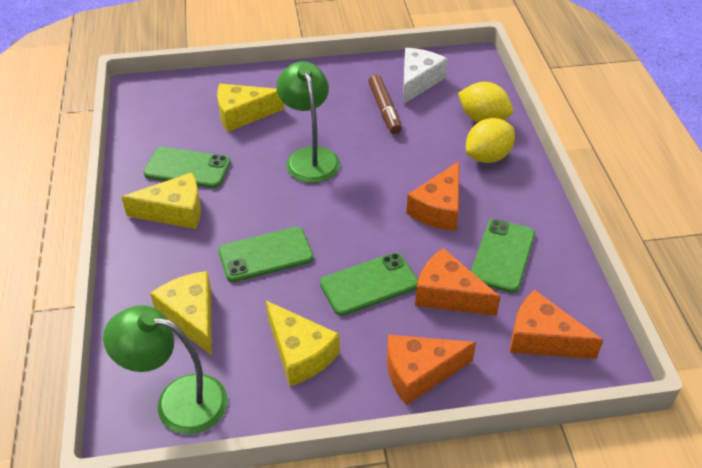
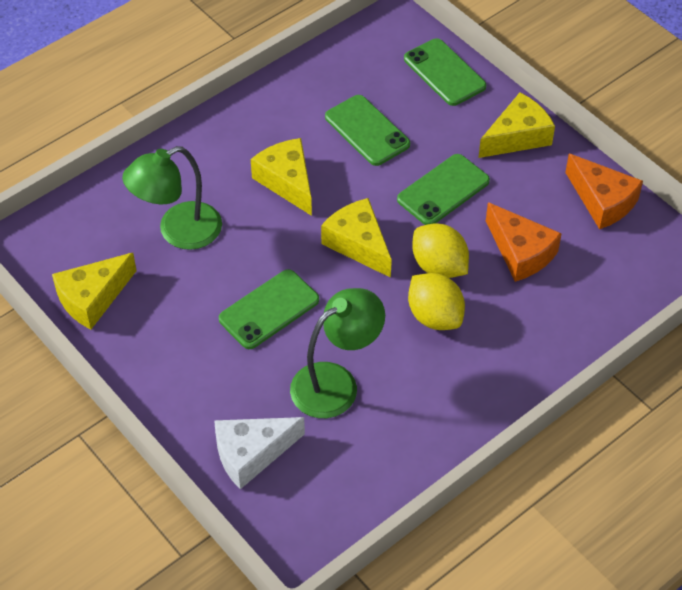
brown marker: [368,74,402,134] = 1 -> none = 0
orange cheese: [387,335,476,405] [406,161,459,231] [415,248,500,316] [510,290,603,359] = 4 -> [486,202,562,282] [565,154,643,229] = 2

